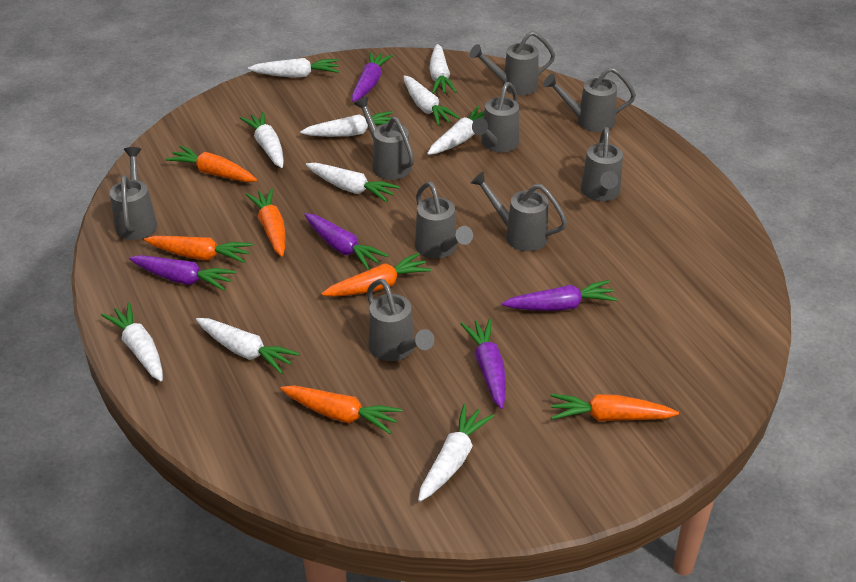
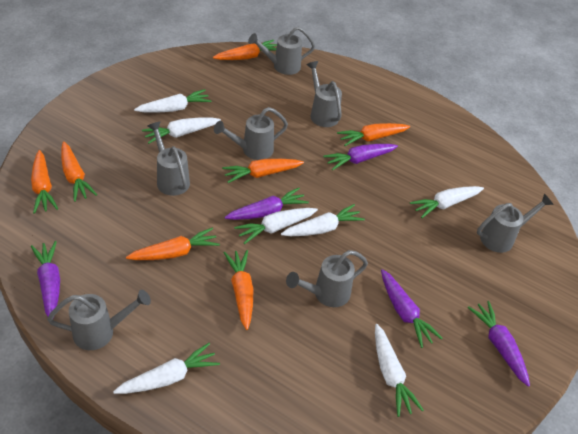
grey watering can: [110,147,157,240] [354,97,414,180] [367,279,434,361] [415,182,473,259] [470,31,555,95] [471,171,567,251] [472,82,519,152] [543,67,636,132] [581,127,623,201] = 9 -> [48,290,151,350] [148,122,190,196] [214,107,288,160] [248,26,315,75] [286,250,368,307] [306,61,342,127] [477,194,554,253] = 7
orange carrot: [144,236,253,263] [165,145,257,182] [246,188,286,257] [280,385,402,434] [322,253,432,297] [550,394,679,421] = 6 -> [31,150,58,214] [61,142,97,202] [126,228,220,260] [213,40,277,60] [222,159,304,183] [224,250,253,330] [337,123,410,146] = 7
white carrot: [101,303,163,381] [196,318,300,374] [240,112,284,168] [248,58,339,78] [300,111,393,137] [306,163,400,202] [403,75,460,126] [418,404,494,502] [427,106,484,155] [429,44,457,94] = 10 -> [113,343,220,394] [134,89,211,113] [142,118,221,144] [234,208,318,244] [281,204,365,236] [375,324,424,417] [410,186,484,218] = 7

